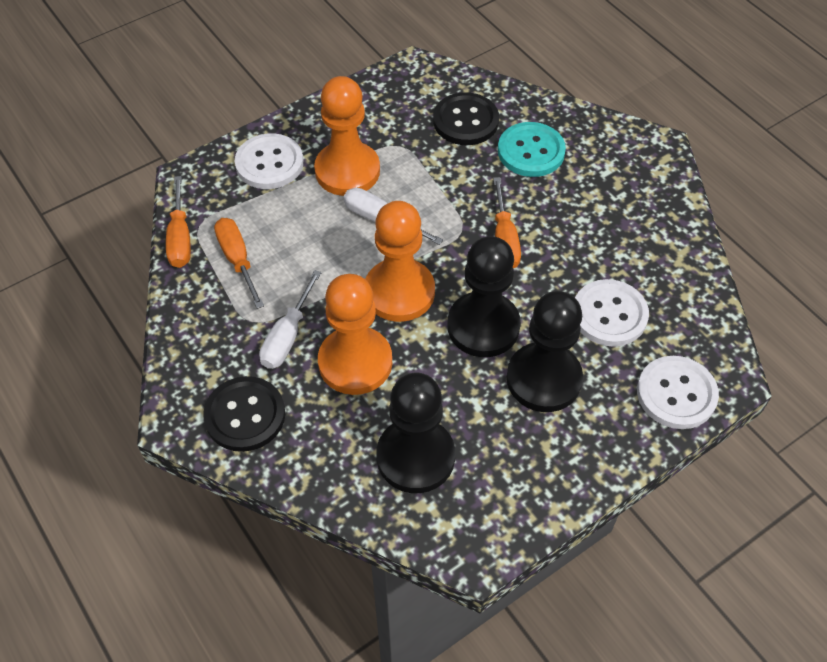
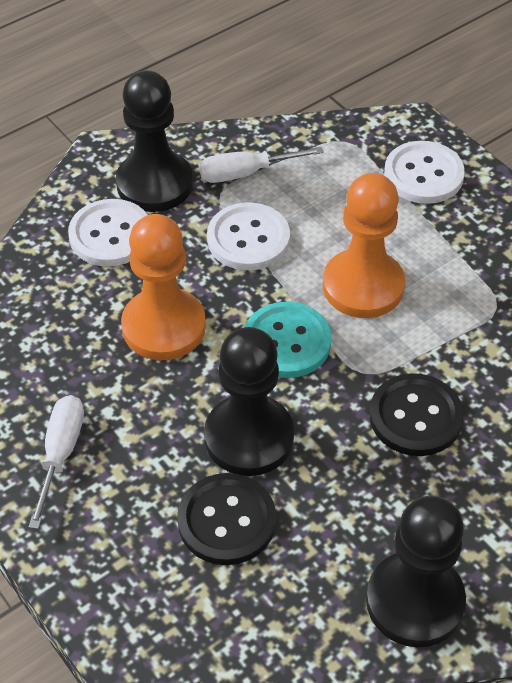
orange pawn: [314,76,380,196] [318,274,392,395] [365,201,435,322] = 3 -> [121,214,206,360] [323,173,405,318] = 2
orange screwdriver: [166,176,191,268] [214,218,264,309] [493,177,521,268] = 3 -> none = 0

